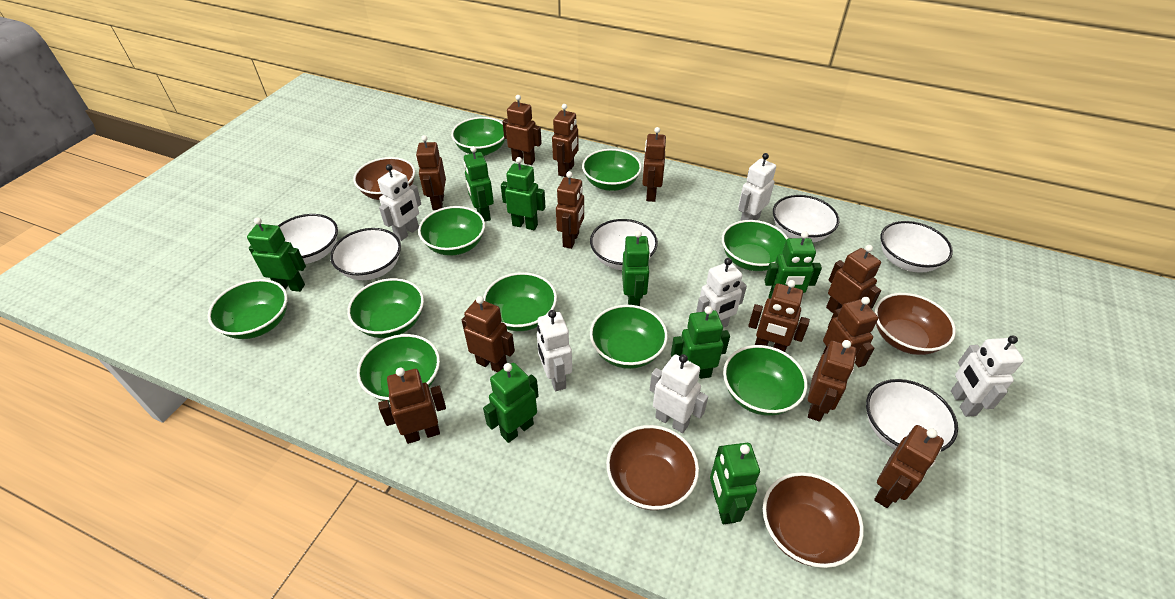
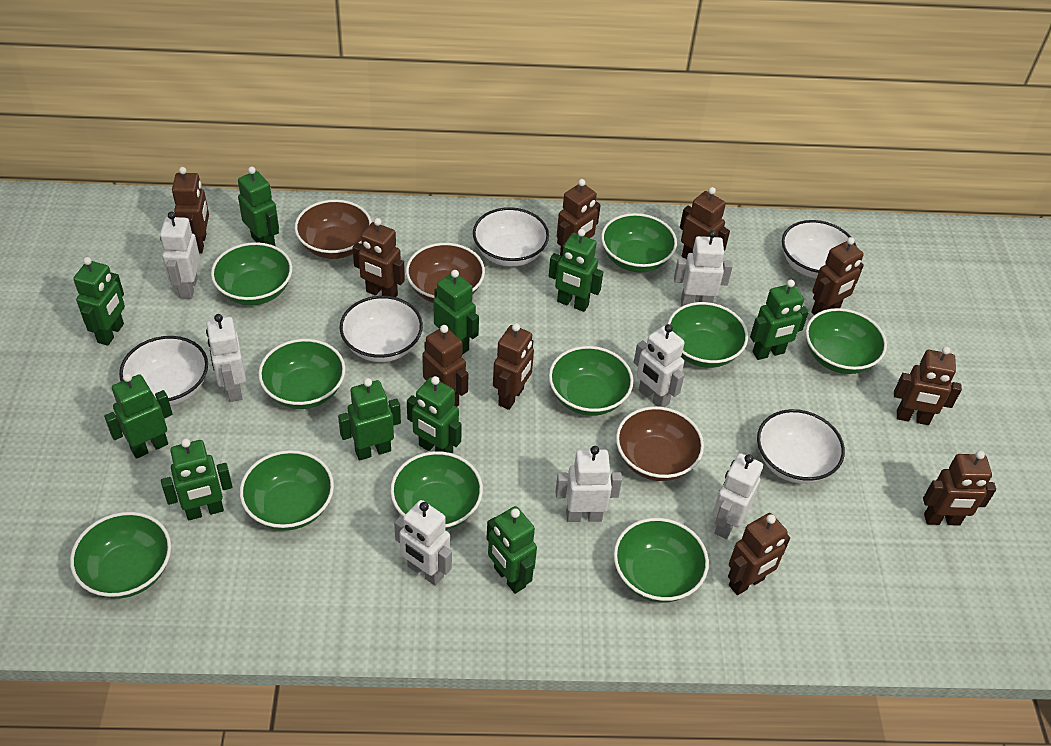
brown bowl: [353,157,415,200] [606,425,699,510] [763,472,864,568] [875,293,956,355] = 4 -> [295,200,372,259] [406,243,485,303] [616,406,704,481] = 3
brown robot: [378,368,446,444] [416,135,446,210] [462,296,515,372] [502,95,542,165] [552,104,579,177] [556,171,584,249] [642,127,666,202] [748,280,810,352] [808,340,856,422] [822,297,878,367] [826,245,881,313] [874,425,944,508] = 12 -> [172,167,209,254] [353,218,405,297] [422,325,468,407] [493,323,534,410] [557,179,601,257] [680,187,730,260] [728,513,790,595] [811,237,864,315] [894,346,962,425] [923,451,996,526] = 10
green robot: [247,217,306,292] [464,146,494,221] [483,363,539,443] [501,157,545,230] [622,230,650,306] [671,306,730,379] [710,443,760,524] [764,231,822,299] = 8 -> [73,257,125,346] [104,373,173,459] [161,438,233,520] [238,167,279,246] [338,378,401,461] [407,376,462,454] [434,270,479,355] [486,506,537,594] [549,229,603,312] [750,280,809,360] = 10
white bowl: [278,214,338,264] [330,228,401,280] [590,219,658,270] [773,195,839,242] [866,379,958,452] [880,221,953,273] = 6 -> [119,336,208,406] [339,296,423,362] [473,207,549,267] [757,409,845,484] [782,220,857,278] = 5
white robot: [378,164,421,241] [537,310,572,391] [650,354,708,433] [696,258,747,328] [738,153,776,221] [951,335,1024,417] = 6 -> [160,212,200,299] [206,314,246,402] [394,500,452,586] [555,446,622,522] [634,324,684,407] [674,230,733,307] [713,453,763,539] = 7

